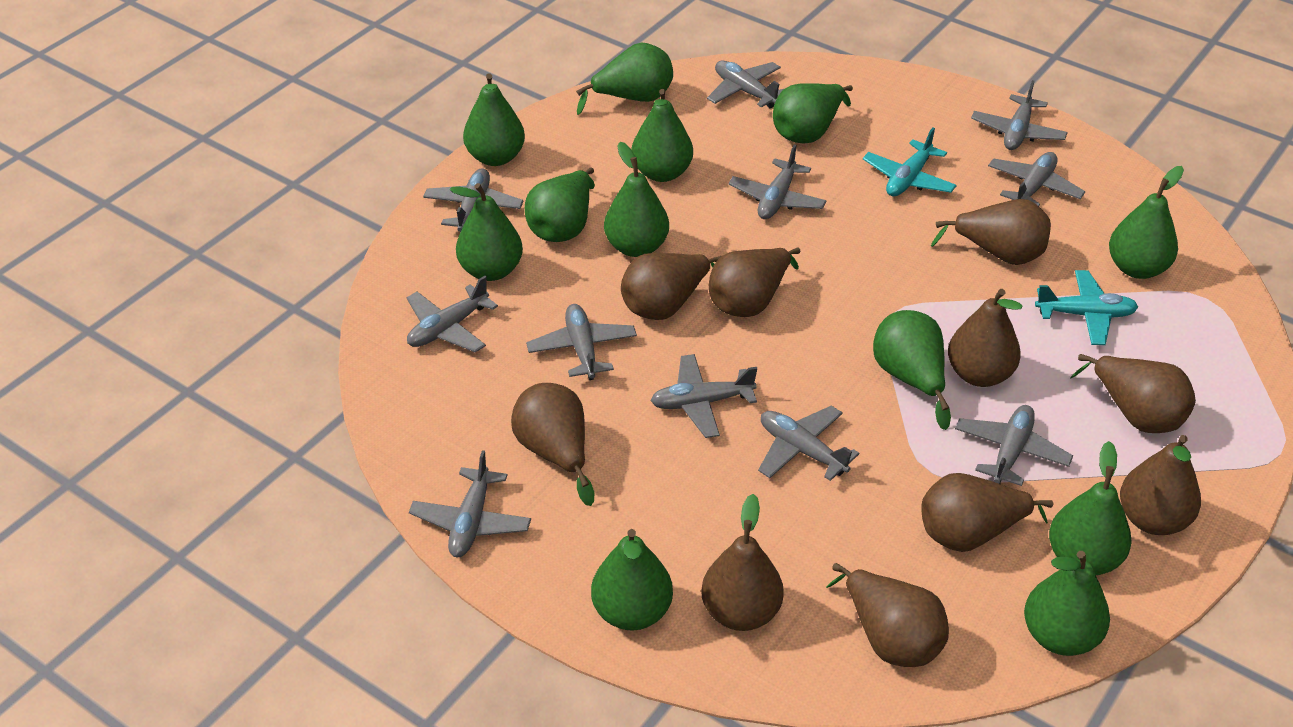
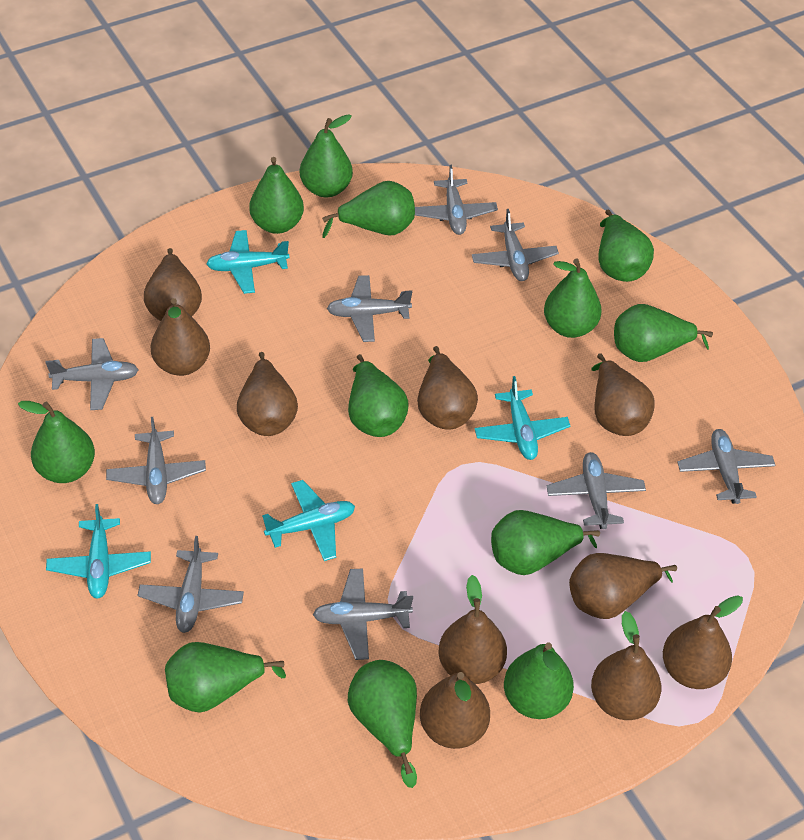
grey plane: [406,276,498,353] [409,450,531,557] [423,168,523,233] [526,304,637,380] [651,354,757,438] [707,60,784,108] [728,144,827,219] [758,406,859,481] [955,405,1073,486] [971,80,1068,150] [988,152,1085,206] = 11 -> [45,338,139,410] [106,417,206,504] [137,536,244,633] [313,568,413,660] [327,275,412,342] [415,165,498,235] [472,209,559,281] [547,452,646,529] [678,429,776,504] = 9
turquoise plane: [863,127,957,196] [1035,270,1138,345] = 2 -> [46,504,151,599] [206,230,290,294] [262,480,355,561] [475,376,570,460] = 4

